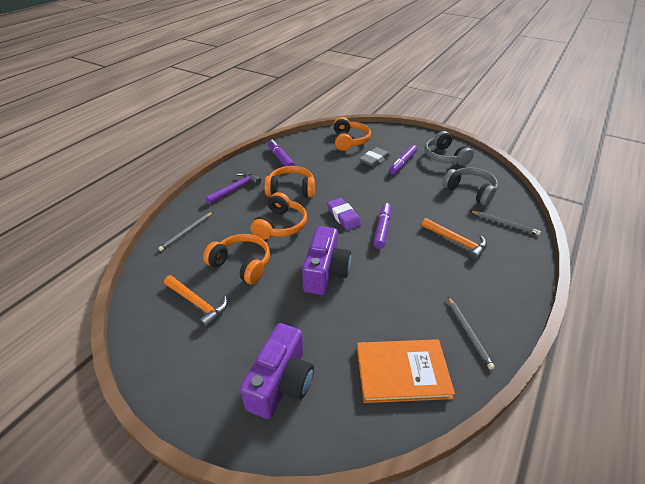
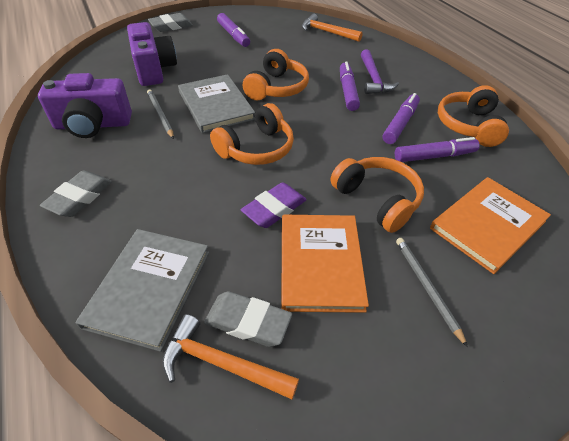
grey book: none = 0 -> [75,229,209,352] [178,74,255,133] = 2
grey eraser: [360,147,390,167] = 1 -> [40,171,112,217] [148,13,193,32] [204,291,292,347] = 3
grey headphones: [424,131,474,166] [442,167,498,206] = 2 -> none = 0
grey pencil: [158,212,213,251] [448,297,495,370] [471,211,541,235] = 3 -> [147,89,174,139] [396,238,468,347] = 2
orange book: [357,339,455,403] = 1 -> [281,215,369,313] [430,177,551,274] = 2
purple marker: [268,139,295,166] [373,203,391,249] [389,145,417,174] = 3 -> [217,13,250,47] [340,61,360,111] [383,93,420,144] [395,137,480,162] = 4

